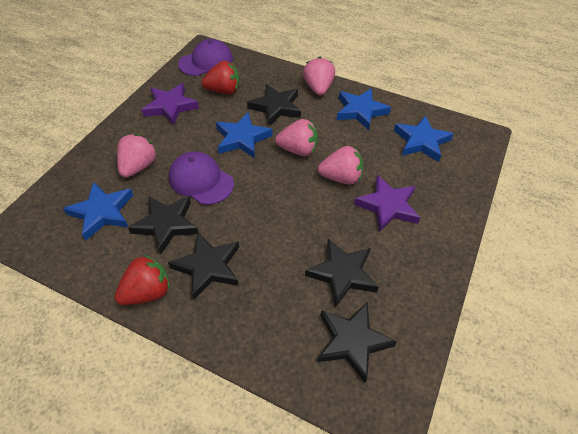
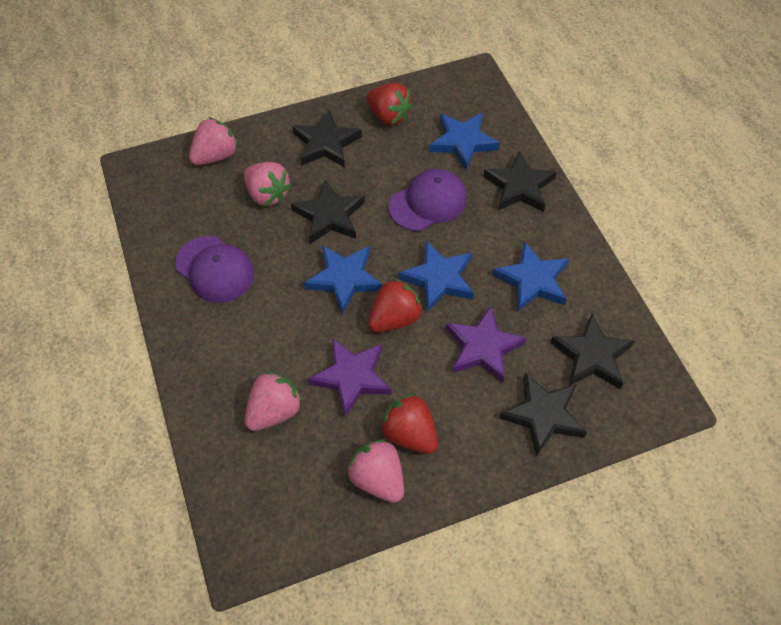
red strawberry: [115,254,170,305] [202,61,240,95] = 2 -> [367,83,413,126] [368,278,423,332] [380,394,438,454] = 3

